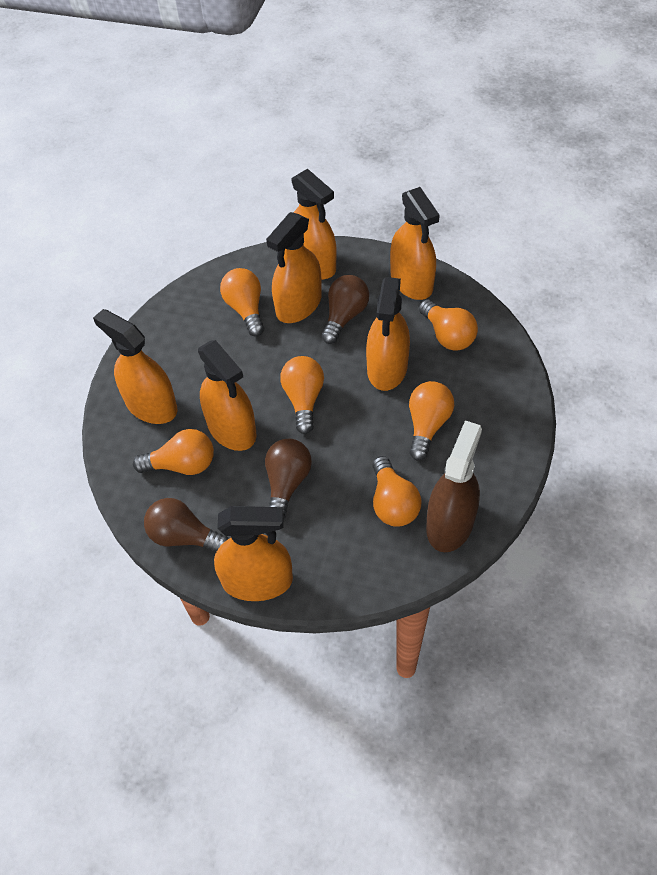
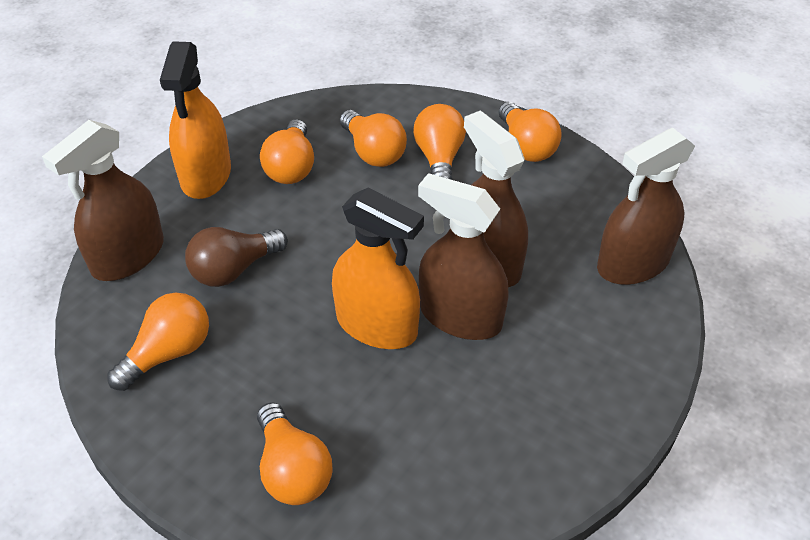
brown light bulb: [144,498,228,552] [265,439,312,520] [322,275,369,344] = 3 -> [185,227,288,287] = 1
brown spray bottle: [426,420,482,552] = 1 -> [42,120,164,281] [418,173,509,340] [464,110,528,287] [597,128,695,285] = 4
orange spray bottle: [93,309,177,424] [198,340,256,451] [214,506,293,601] [266,212,322,323] [291,169,337,280] [366,277,410,391] [390,187,440,300] = 7 -> [160,41,231,199] [332,188,424,349] = 2

